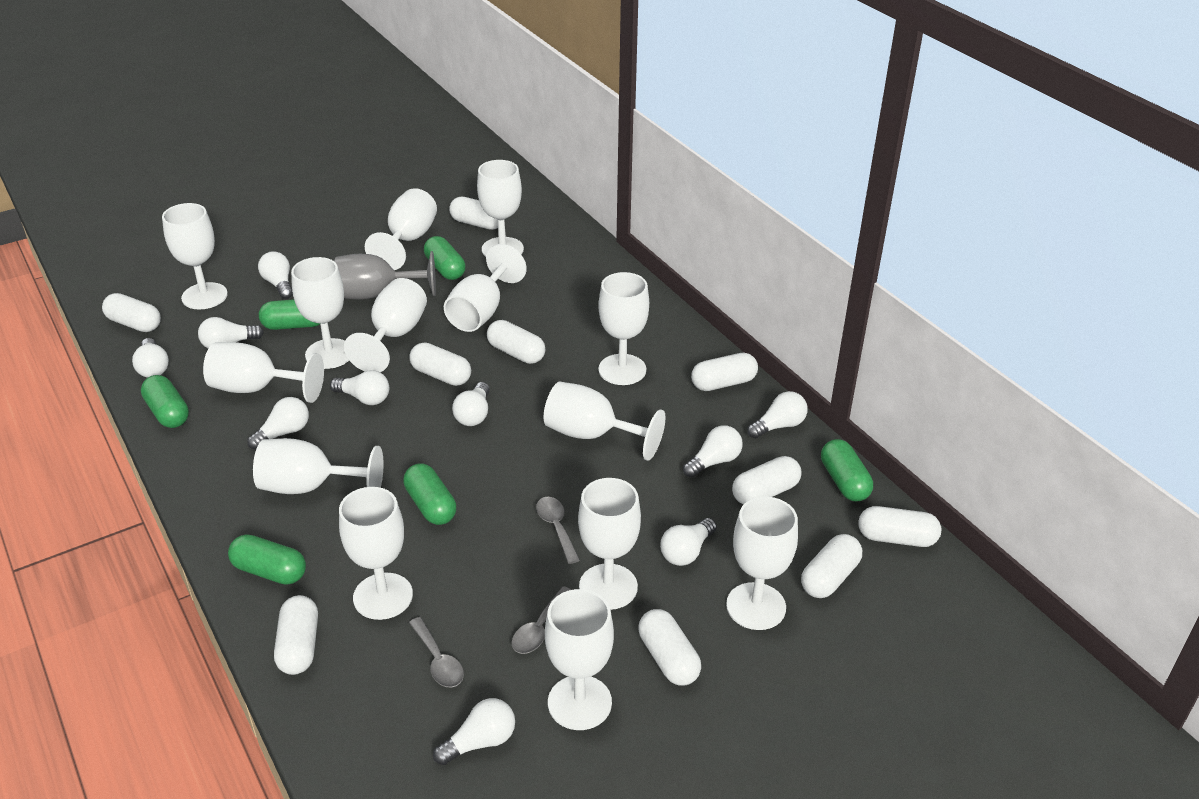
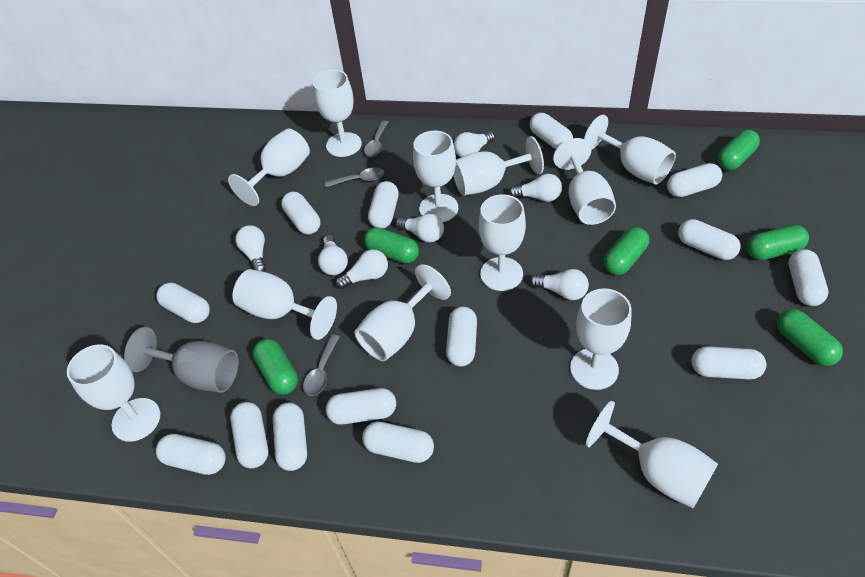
white capsule: [102,293,161,332] [274,595,318,675] [409,342,471,386] [449,197,498,230] [487,320,546,364] [639,609,701,686] [691,353,758,391] [732,456,801,505] [801,534,862,598] [858,506,941,547] = 10 -> [156,283,210,323] [156,434,226,475] [230,402,268,468] [273,403,307,471] [281,192,320,235] [326,388,396,425] [362,422,434,463] [368,181,399,228] [446,306,477,367] [529,113,573,149] [667,163,722,197] [678,219,741,260] [691,346,767,379] [788,249,829,306] = 14
white goblet: [162,203,228,309] [203,342,324,403] [253,438,383,494] [291,257,349,369] [339,487,413,620] [344,278,427,372] [365,188,437,270] [444,244,527,332] [477,160,524,257] [544,381,666,461] [545,589,614,730] [578,478,641,610] [598,272,649,385] [726,497,798,630] = 14 -> [67,345,160,442] [228,129,310,206] [233,269,337,340] [313,70,362,157] [354,264,451,361] [413,130,458,222] [453,136,544,196] [479,194,526,291] [553,138,616,225] [570,288,632,390] [584,115,676,185] [586,401,718,508] = 12
white light bulb: [132,338,169,378] [198,317,264,348] [247,397,309,450] [258,251,293,299] [330,370,389,405] [433,698,515,765] [452,382,490,426] [660,518,717,566] [683,425,743,478] [747,391,808,439] = 10 -> [235,225,266,272] [318,235,348,275] [335,249,388,289] [395,214,444,243] [454,131,495,157] [509,174,562,202] [530,269,589,300] = 7

